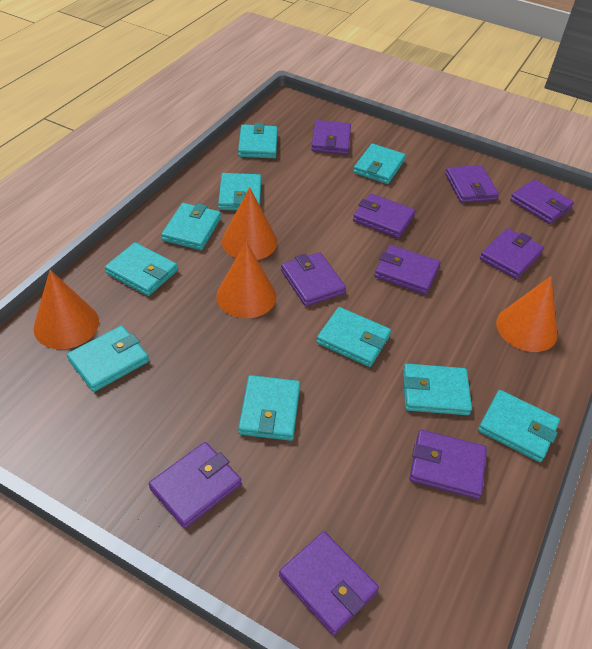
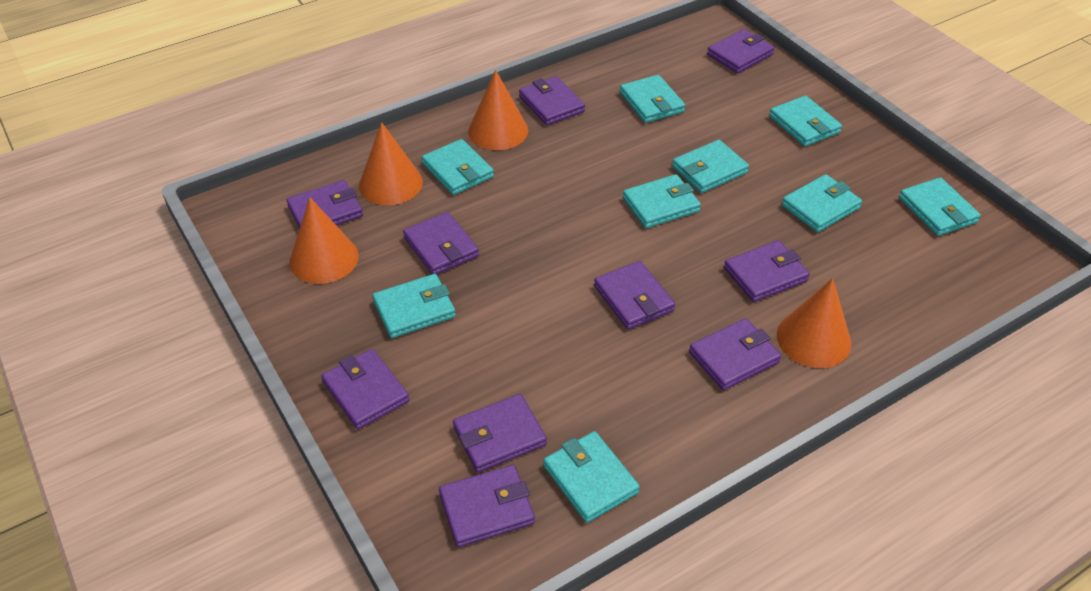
turquoise wallet: [67,325,149,392] [105,242,178,296] [161,203,221,250] [218,173,261,211] [238,123,278,158] [238,375,300,441] [316,307,391,367] [353,144,406,184] [403,364,472,415] [478,390,560,462] = 10 -> [372,274,456,338] [422,139,494,195] [543,431,640,523] [620,75,685,123] [623,174,701,228] [672,140,749,193] [769,95,842,147] [782,174,862,232] [899,177,981,236] = 9

